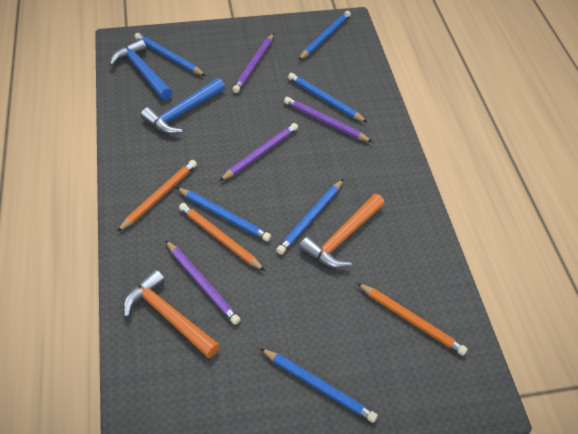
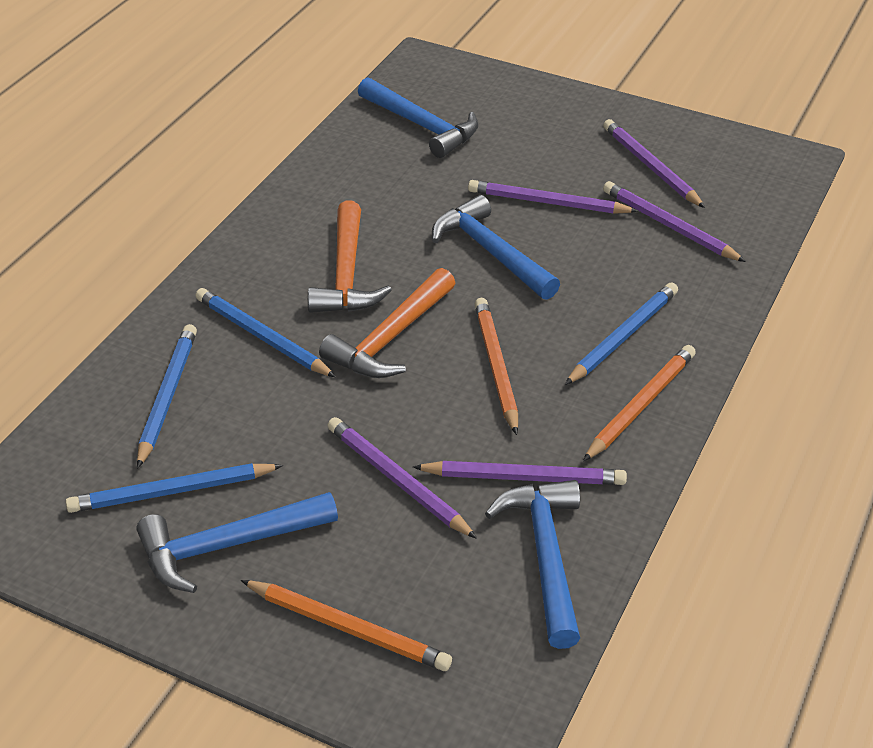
blue hammer: [110,39,172,100] [141,78,225,134] = 2 -> [136,492,338,593] [358,77,478,158] [432,195,560,300] [485,480,580,649] = 4
blue pencil: [135,33,206,76] [176,187,271,241] [260,348,378,423] [276,179,344,254] [288,73,367,122] [299,11,351,60] = 6 -> [66,463,283,513] [137,324,197,469] [196,288,336,377] [565,282,678,385] = 4
purple pencil: [166,240,241,325] [219,123,298,181] [232,33,274,93] [284,97,372,142] = 4 -> [327,417,477,539] [413,461,627,485] [468,180,638,214] [603,119,705,208] [603,181,746,262] = 5

